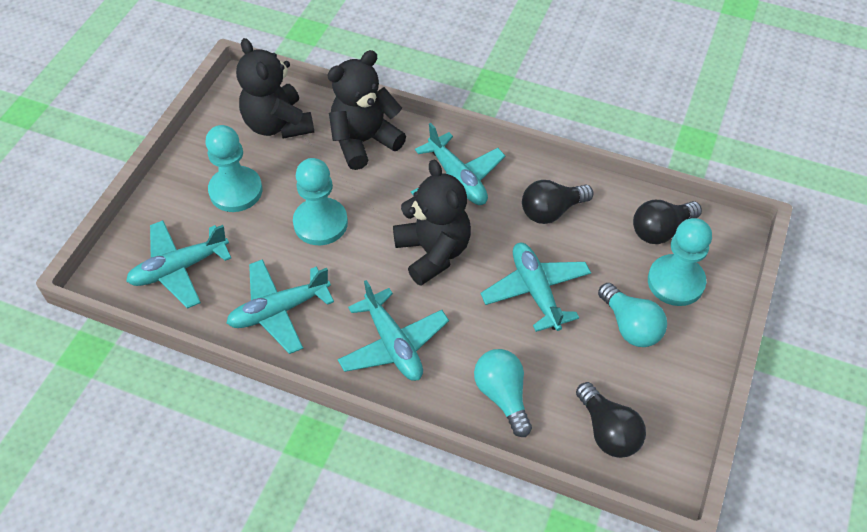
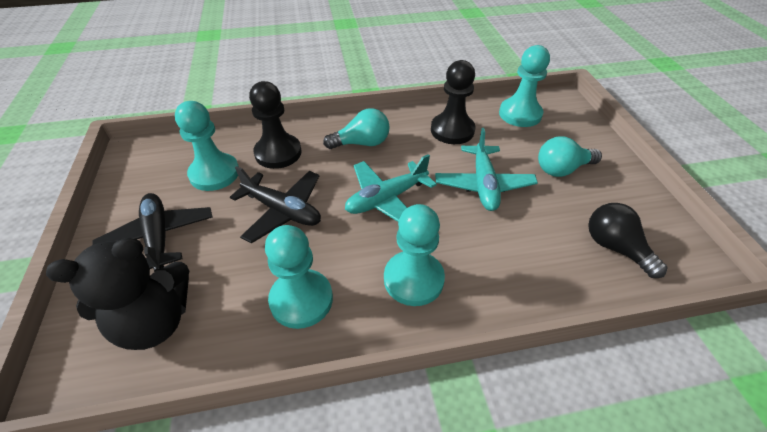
black light bulb: [522,180,593,224] [576,382,646,458] [633,200,702,244] = 3 -> [588,203,668,278] = 1
black pawn: none = 0 -> [249,81,302,169] [431,60,475,144] = 2
black plane: none = 0 -> [92,193,213,272] [230,166,321,244] = 2
black teddy bear: [236,38,314,139] [327,50,406,170] [393,160,471,286] = 3 -> [46,238,189,350] = 1
turquoise pawn: [205,125,262,212] [293,158,348,245] [648,218,712,306] = 3 -> [175,101,239,191] [265,225,333,329] [384,204,445,306] [499,45,550,127] = 4
turquoise plane: [126,220,231,309] [227,259,334,354] [338,280,449,381] [411,123,505,205] [480,243,591,332] = 5 -> [345,154,436,222] [435,128,538,211] = 2

